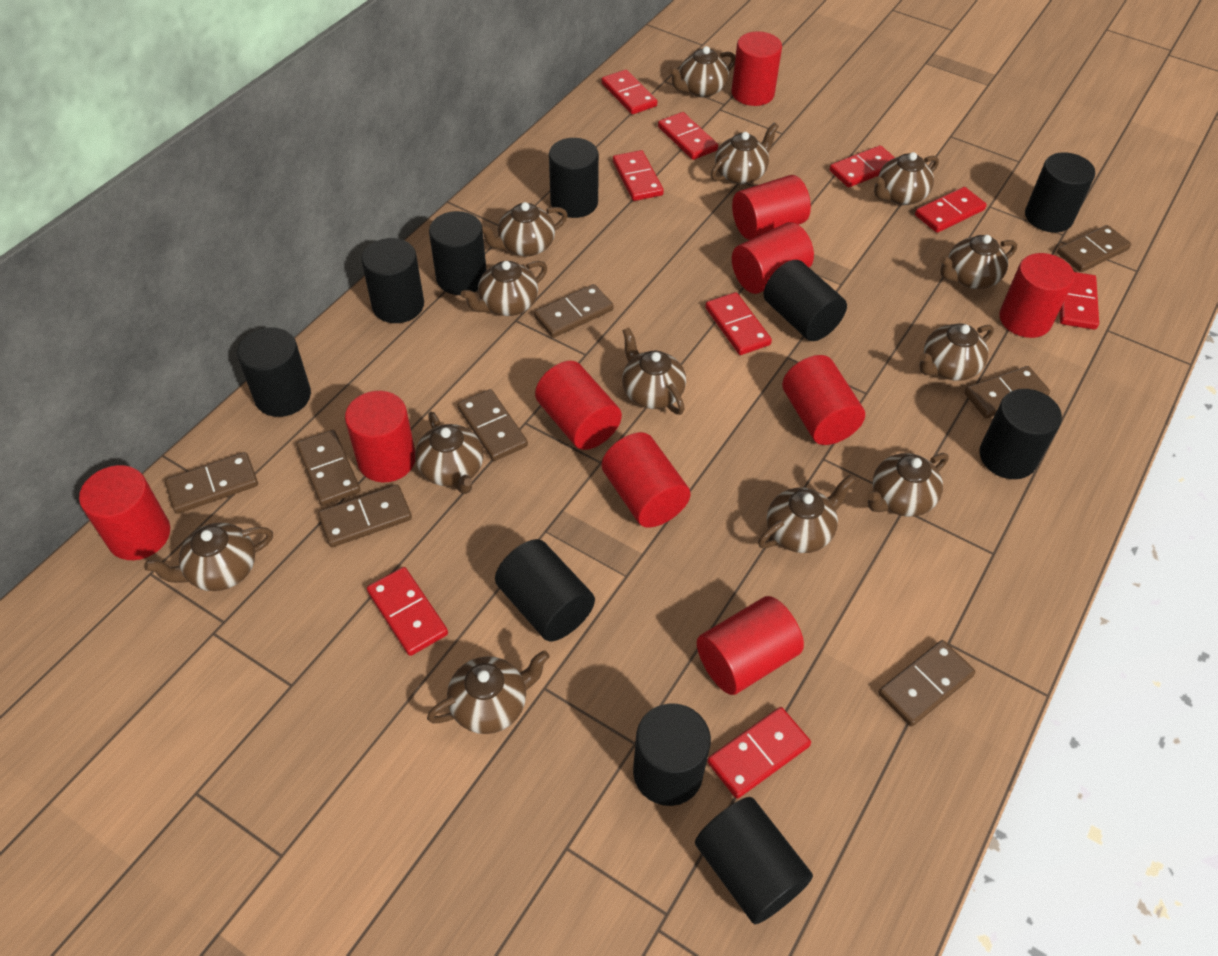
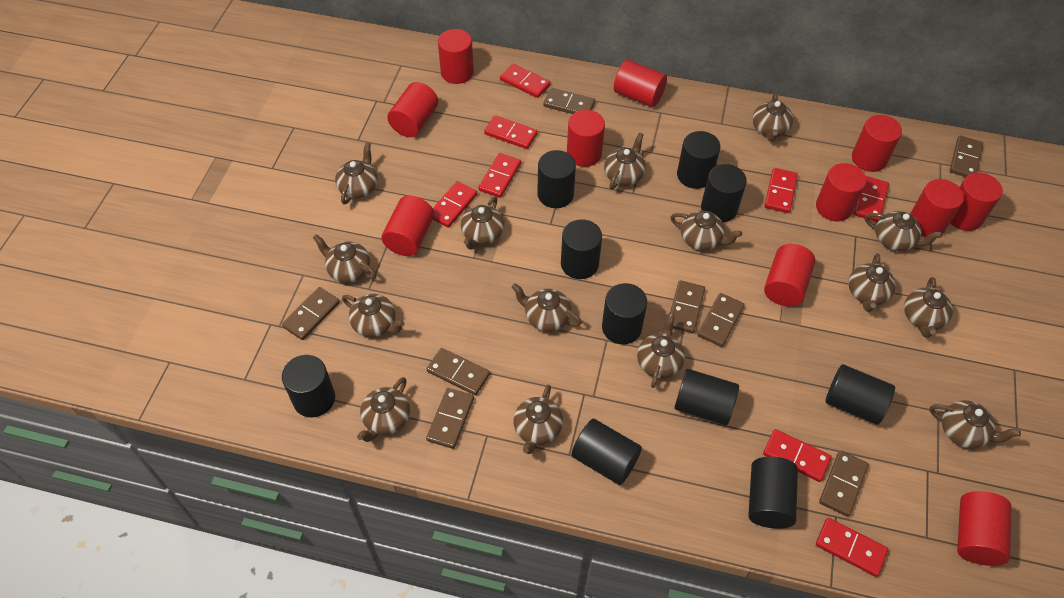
brown teapot: [144,523,273,591] [415,412,483,494] [427,650,550,734] [461,261,547,316] [482,202,568,256] [622,327,686,415] [669,46,735,98] [711,122,779,185] [758,475,855,553] [867,453,949,517] [873,152,939,205] [919,323,994,381] [940,235,1017,289] = 13 -> [313,234,377,283] [335,142,378,205] [342,294,405,337] [357,377,410,442] [461,196,504,250] [512,283,582,332] [513,385,563,454] [604,132,646,190] [637,313,685,388] [670,210,742,251] [753,93,793,142] [849,253,896,312] [865,211,942,251] [904,277,953,338] [929,400,1021,449] = 15
red cylinder: [79,465,170,560] [345,391,415,482] [535,361,622,450] [602,432,691,528] [697,596,804,695] [731,32,782,106] [732,175,811,240] [732,222,814,294] [782,355,865,445] [999,253,1075,338] = 10 -> [381,195,434,256] [387,82,438,137] [438,29,474,84] [567,110,605,167] [614,60,667,107] [764,244,815,306] [816,163,866,221] [852,115,902,172] [910,179,964,237] [950,172,1003,231] [957,491,1011,566] = 11
red domino: [367,567,448,656] [602,70,657,114] [613,150,664,201] [658,112,718,160] [705,292,772,355] [707,707,811,799] [829,145,895,187] [915,187,987,233] [1060,272,1099,330] = 9 -> [433,181,477,228] [478,153,521,198] [484,115,538,149] [500,64,550,98] [763,429,831,482] [764,168,798,213] [816,518,888,577] [854,176,889,222] = 8

